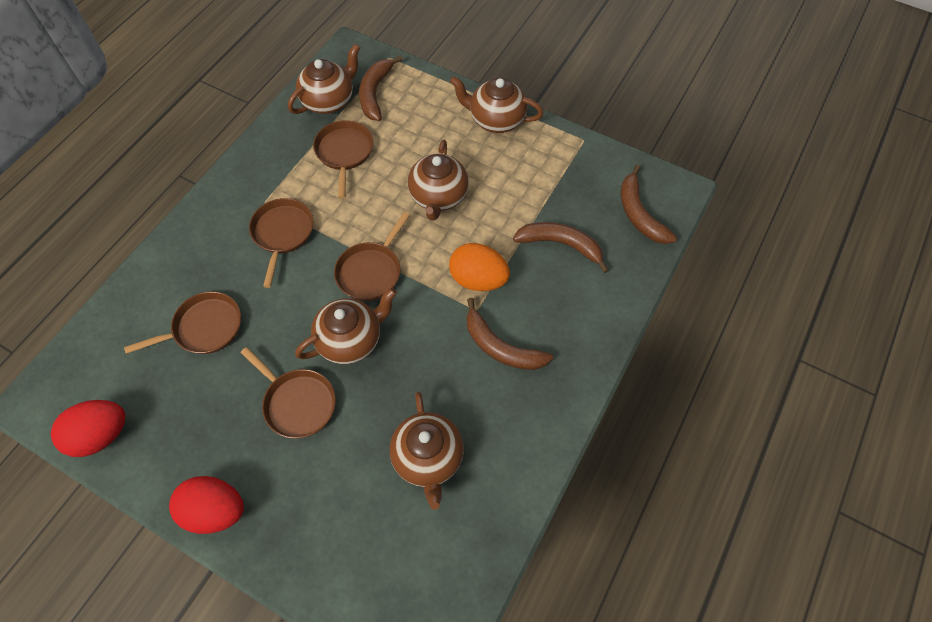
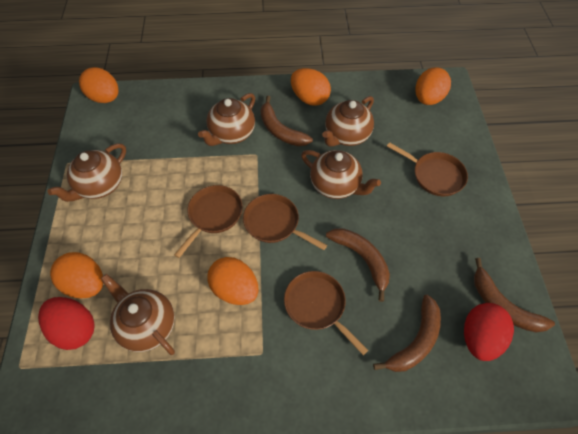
brown pan: [124,291,241,354] [241,347,336,439] [249,198,314,288] [313,120,373,199] [334,212,410,301] = 5 -> [174,185,243,258] [243,194,327,250] [284,271,368,355] [387,142,468,196] = 4
orange egg: [449,243,510,291] = 1 -> [50,252,103,299] [79,67,119,103] [207,257,259,305] [291,68,331,106] [416,67,451,105] = 5

